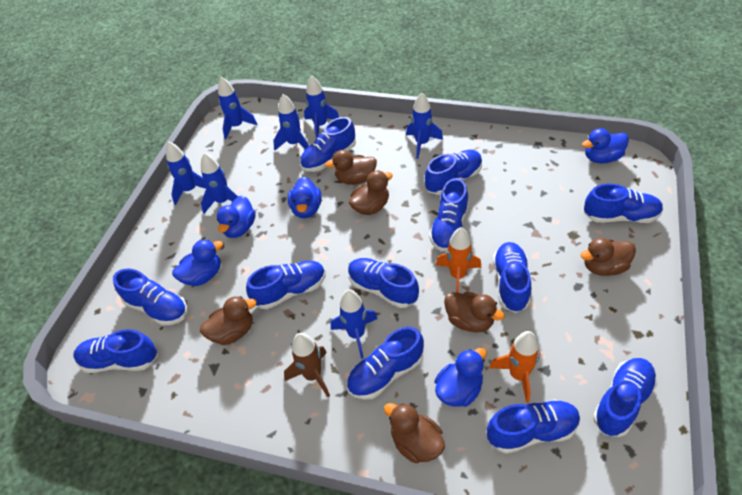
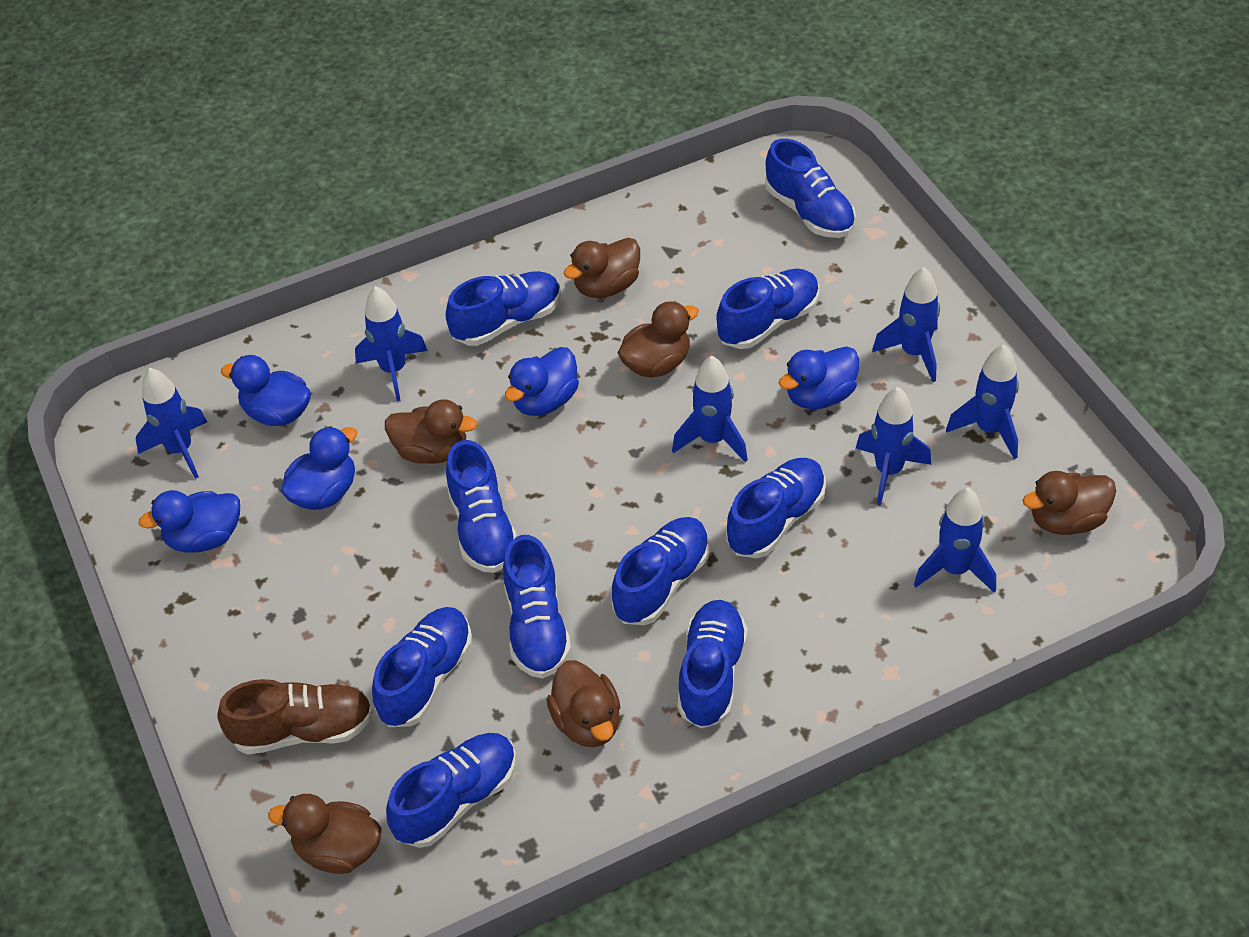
blue shoe: [73,329,157,373] [113,268,187,325] [246,261,325,309] [300,117,356,172] [346,327,424,400] [348,258,419,308] [425,150,482,195] [429,178,469,251] [487,399,580,454] [493,242,531,313] [584,184,663,223] [593,358,657,437] = 12 -> [372,607,472,727] [386,733,516,848] [446,271,561,346] [446,440,517,573] [503,535,571,678] [612,517,710,625] [677,600,748,729] [716,269,819,349] [726,458,826,558] [765,139,856,238] = 10
brown rocket: [284,333,330,397] = 1 -> none = 0
brown shoe: none = 0 -> [217,679,373,754] = 1
orange rocket: [436,227,482,293] [490,331,540,403] = 2 -> none = 0

